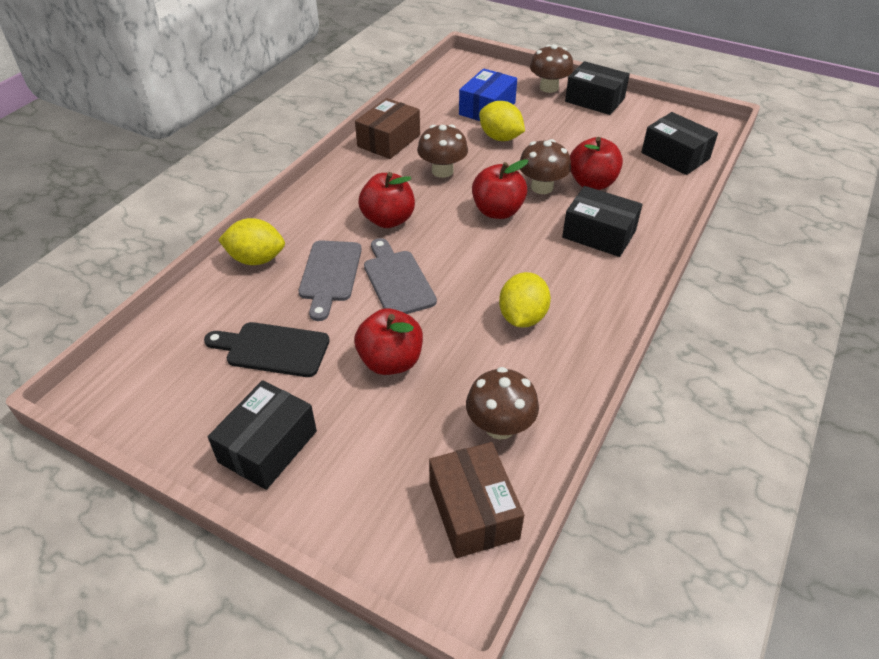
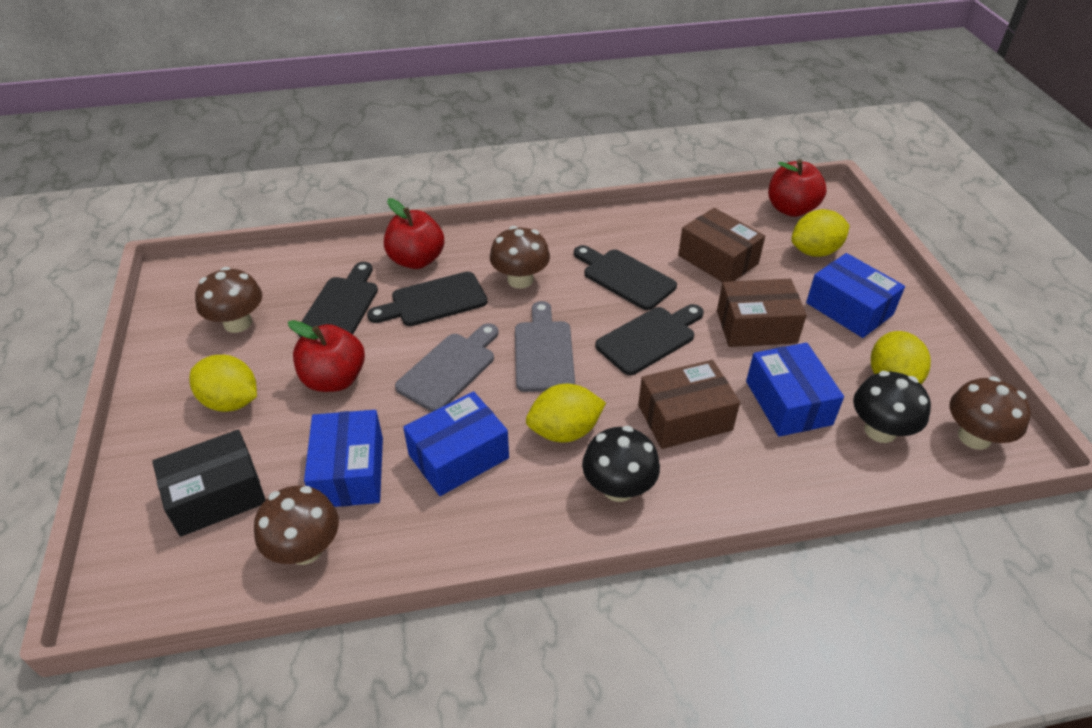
black box: [208,380,317,490] [562,186,642,257] [565,61,630,115] [641,112,718,175] = 4 -> [152,430,266,537] = 1
black cutting board: [204,322,330,377] = 1 -> [298,262,378,337] [367,272,487,326] [574,245,677,310] [595,304,704,375] = 4
black mushroom: none = 0 -> [582,426,660,502] [853,371,931,443] = 2
blue box: [459,68,517,121] = 1 -> [304,410,383,507] [403,391,509,496] [746,343,844,437] [806,253,905,338] = 4
brown box: [355,98,420,159] [429,442,524,558] = 2 -> [638,360,740,449] [678,208,765,282] [717,279,807,347] = 3
red apple: [354,308,423,375] [358,172,415,228] [472,159,529,219] [570,137,623,190] = 4 -> [288,320,365,392] [384,198,444,269] [768,159,826,217] = 3
yellow lemon: [218,218,285,265] [479,101,525,141] [499,272,551,328] = 3 -> [189,355,257,412] [526,384,606,442] [791,209,850,257] [871,331,931,384] = 4

